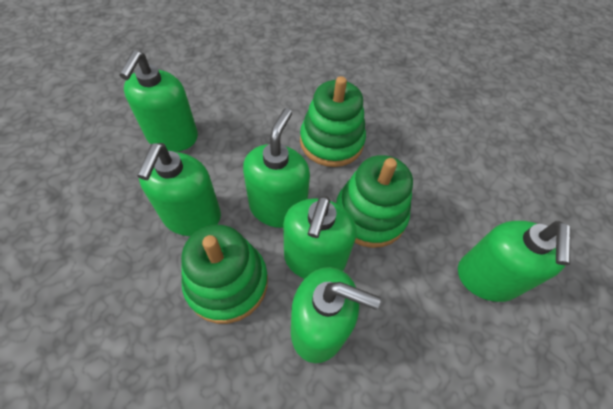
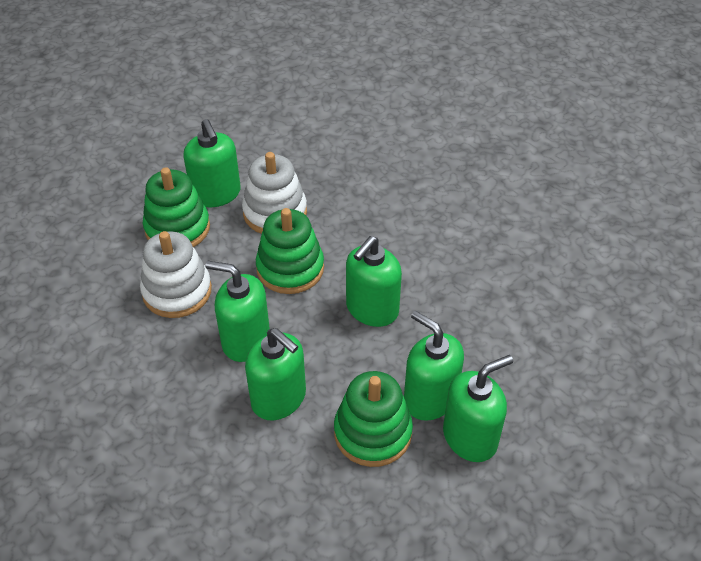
white stacking toy: none = 0 -> [140,231,212,318] [242,152,307,234] = 2

